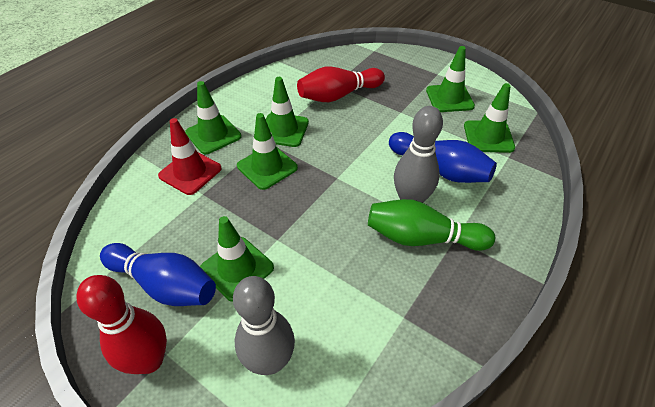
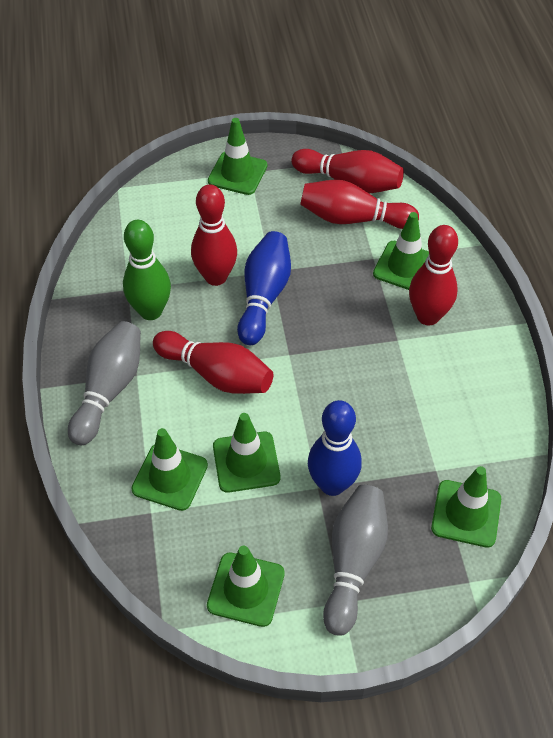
red bowling pin: [76,275,167,374] [297,66,385,102] = 2 -> [153,331,273,394] [191,184,237,286] [292,149,404,193] [300,180,419,229] [409,225,458,325] = 5
red traffic cone: [158,118,222,195] = 1 -> none = 0

